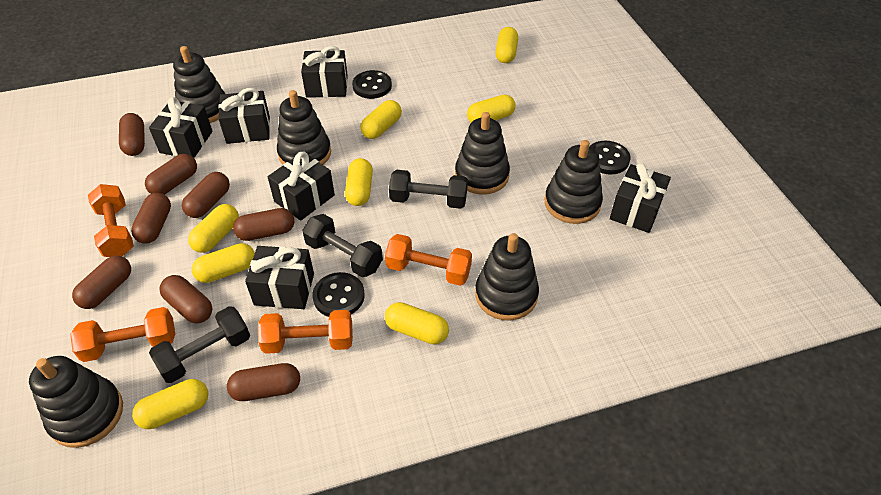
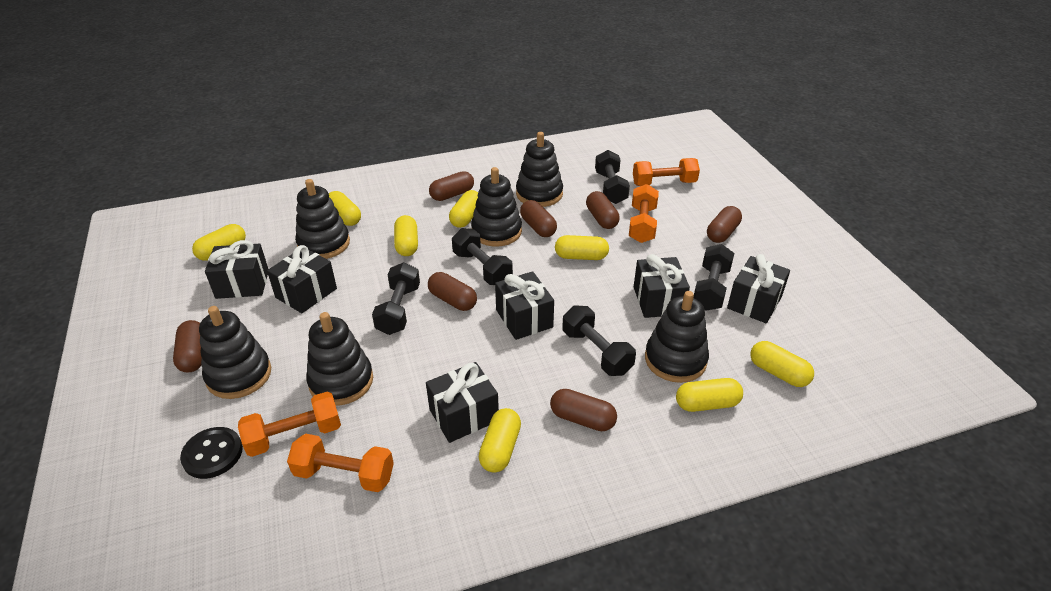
black button: [313,272,365,317] [352,70,392,99] [590,141,631,175] = 3 -> [180,427,243,479] = 1
black dumbbell: [149,306,250,383] [302,214,383,277] [389,170,468,209] = 3 -> [372,262,420,335] [452,228,513,285] [562,305,636,376] [595,150,630,204] [694,244,734,311] = 5
brown capsule: [72,256,131,309] [119,113,145,156] [131,193,171,244] [145,154,197,195] [159,275,213,323] [182,172,230,218] [227,363,300,401] [233,208,294,241] = 8 -> [173,320,202,373] [428,272,477,311] [429,171,474,201] [520,200,557,237] [550,389,617,431] [586,191,620,229] [707,206,742,243] = 7

